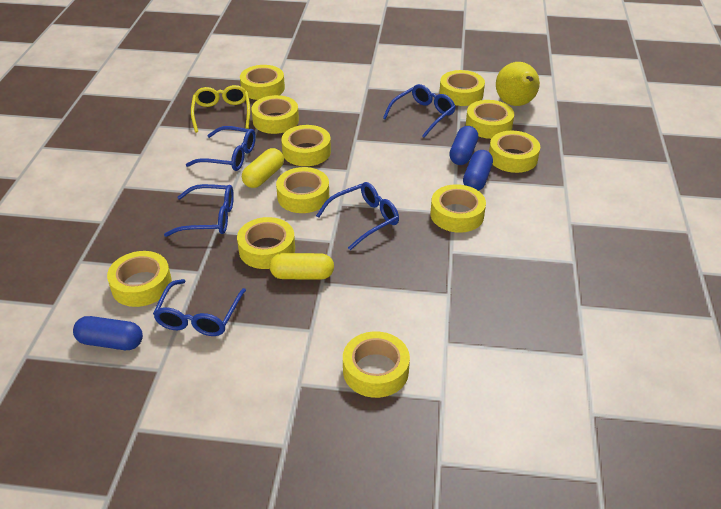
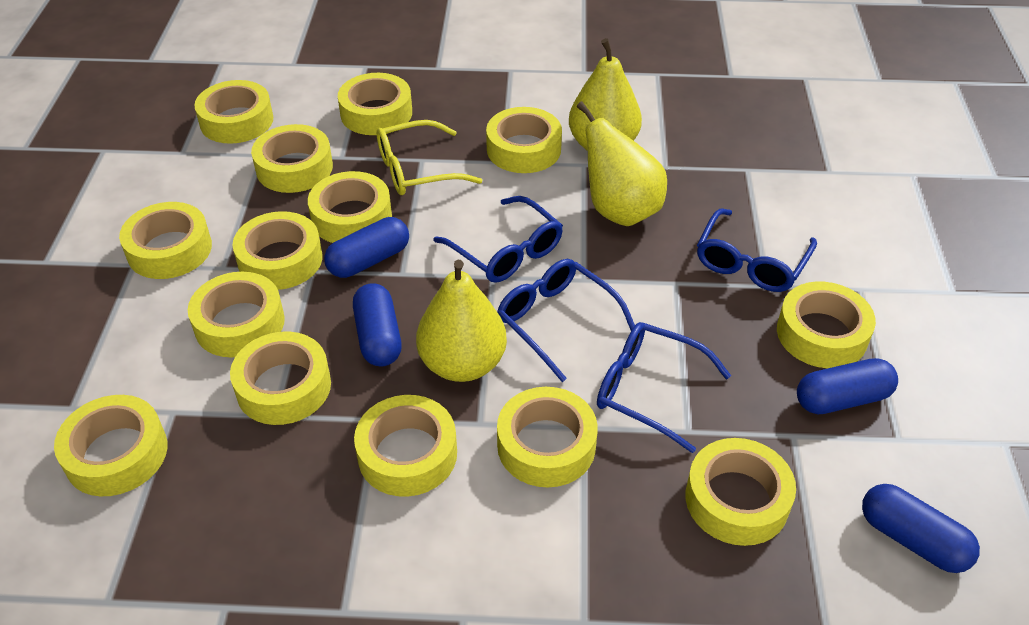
blue capsule: [73,316,143,350] [449,126,478,165] [463,150,493,191] = 3 -> [324,217,409,278] [353,283,402,367] [797,358,898,414] [862,484,980,573] = 4
blue glasses: [153,279,246,336] [164,184,234,237] [186,126,256,171] [316,182,399,250] [383,84,456,138] = 5 -> [433,196,563,283] [497,259,635,382] [597,322,731,453] [697,209,817,292] = 4
yellow capsule: [242,148,284,188] [269,253,334,280] = 2 -> none = 0
yellow pear: [496,62,540,106] = 1 -> [416,260,507,382] [569,38,642,151] [577,101,667,226] = 3
yellow tape: [107,251,172,307] [237,217,295,269] [240,65,285,100] [251,95,299,134] [276,167,329,213] [281,125,331,166] [343,331,410,398] [431,184,486,233] [439,70,485,106] [466,100,514,139] [489,131,540,173] = 11 -> [54,395,167,496] [119,202,212,279] [188,272,285,357] [194,80,273,144] [230,331,331,425] [233,211,322,290] [251,124,333,193] [308,171,392,243] [338,73,412,135] [354,395,457,497] [486,107,562,173] [497,387,598,487] [686,438,796,546] [777,282,876,368] = 14

